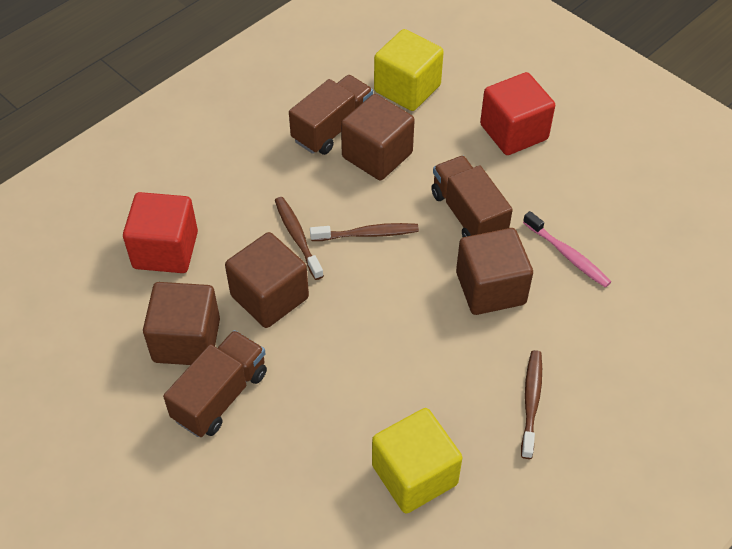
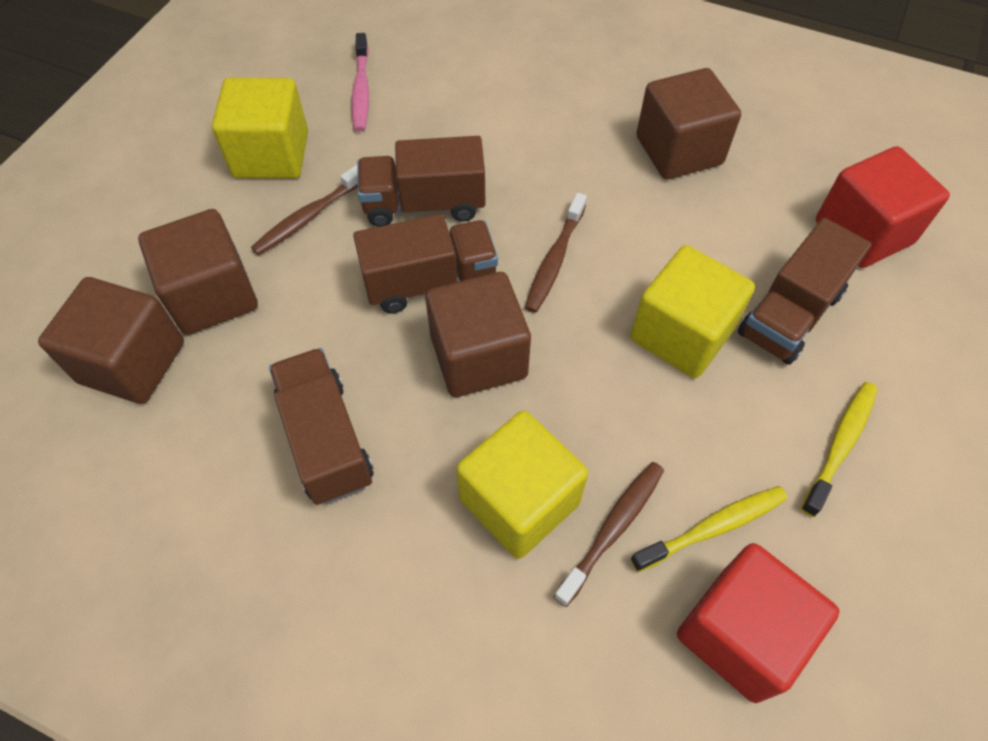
brown truck: [163,330,267,437] [289,75,373,155] [431,156,513,237] = 3 -> [269,348,373,505] [353,214,498,313] [357,136,485,227] [738,218,871,365] = 4
yellow cube: [372,408,463,514] [374,29,444,111] = 2 -> [212,77,308,179] [456,411,588,559] [630,245,755,378] = 3
yellow toothbrush: none = 0 -> [630,486,788,572] [801,382,878,517] = 2

